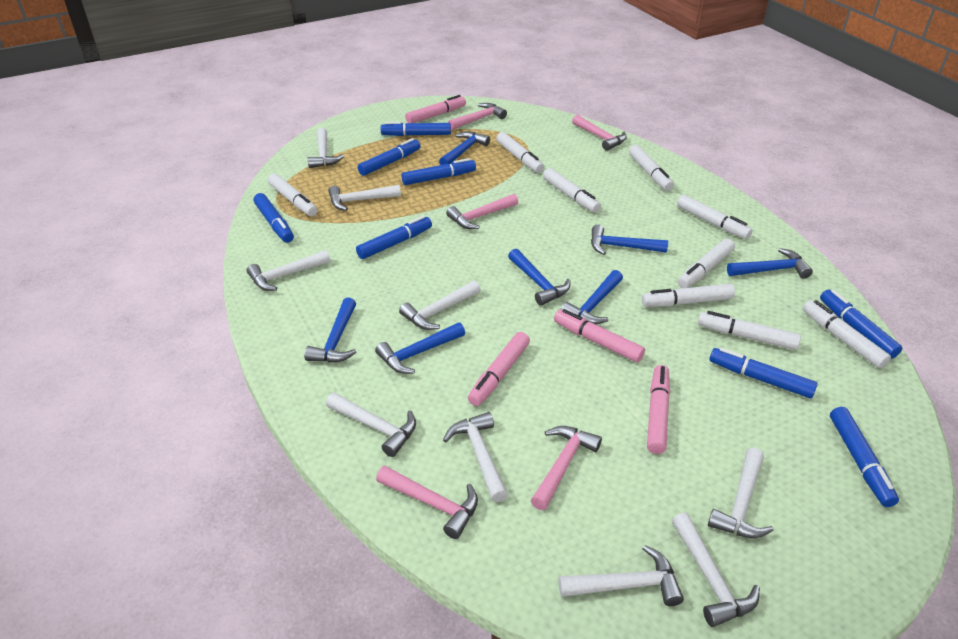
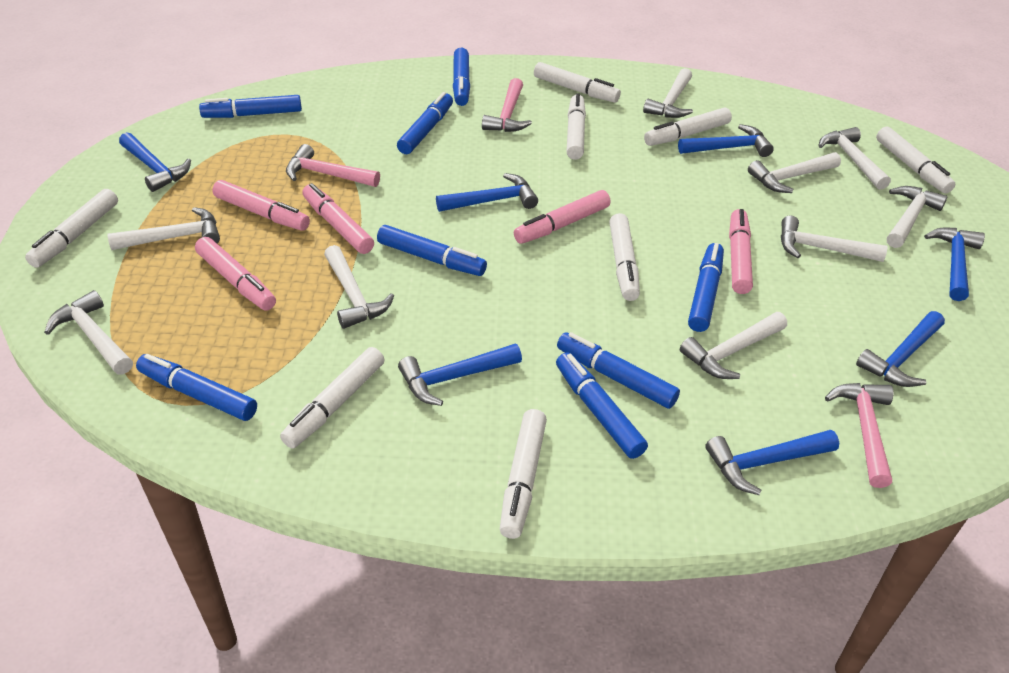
pink hammer: [376,466,478,539] [446,194,518,229] [448,103,507,130] [531,426,602,510] [572,115,627,151] = 5 -> [286,144,380,187] [482,78,532,132] [825,383,893,488] = 3
pink marker: [405,95,466,123] [468,332,530,406] [554,309,645,363] [647,365,670,454] = 4 -> [195,237,276,311] [212,180,310,231] [302,183,374,254] [514,190,611,244] [729,209,753,294] = 5
white marker: [268,173,318,216] [496,132,544,173] [543,168,601,213] [629,145,674,191] [642,284,735,307] [677,195,753,239] [678,238,735,288] [698,311,801,350] [803,300,891,368] = 9 -> [25,189,118,268] [280,347,385,448] [500,409,547,539] [534,62,621,103] [566,93,586,160] [609,213,640,301] [644,108,732,146] [876,127,956,193] = 8

